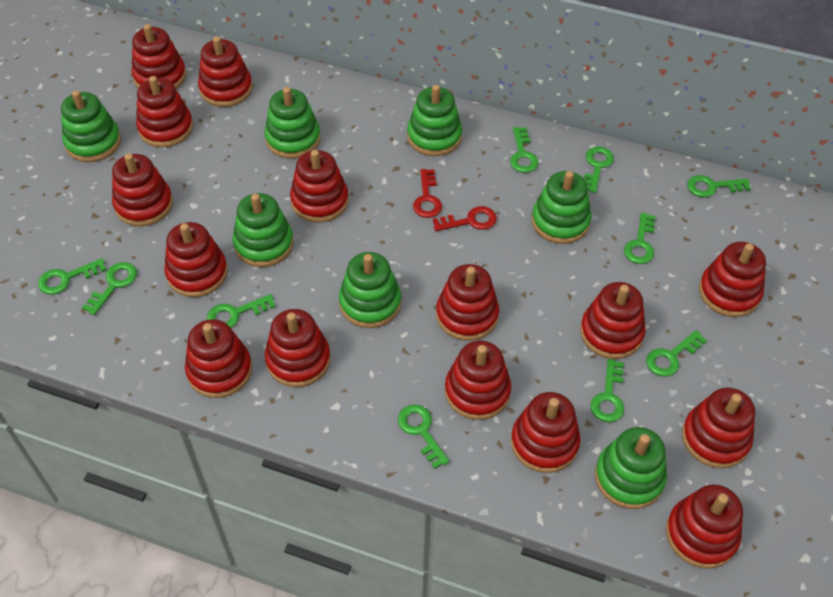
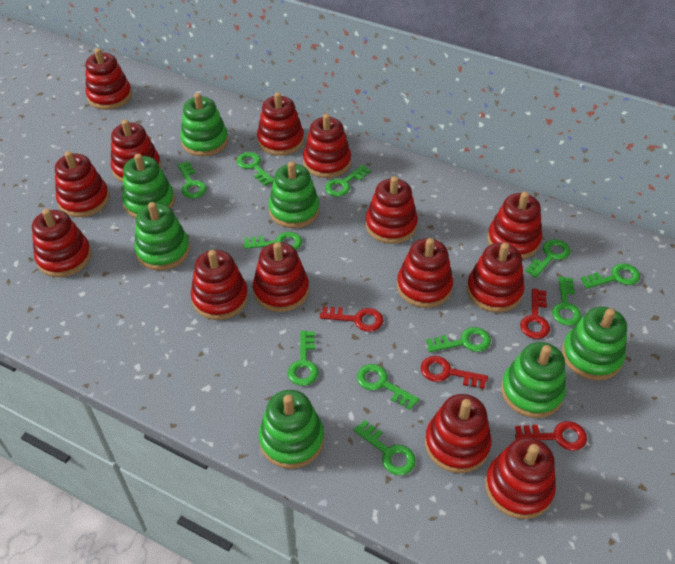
green key: [38,258,106,295] [82,262,137,315] [207,294,276,328] [398,405,449,469] [510,127,539,173] [584,147,614,193] [590,359,624,422] [624,213,655,264] [646,330,707,376] [687,175,751,197] = 10 -> [178,162,207,198] [237,152,274,186] [243,232,302,250] [288,330,318,386] [325,165,371,197] [354,420,416,475] [357,364,419,410] [426,327,491,352] [525,239,570,278] [552,276,582,326] [581,263,640,289] = 11
red key: [413,169,442,218] [433,206,497,231] = 2 -> [320,306,383,332] [421,356,488,389] [515,421,587,451] [520,288,550,339] = 4
red stacking toy: [112,153,173,226] [132,24,186,89] [136,76,193,148] [164,222,228,297] [185,319,252,398] [198,36,253,107] [265,309,330,387] [290,150,348,222] [436,264,499,341] [445,341,511,420] [511,392,580,473] [580,282,646,359] [666,484,743,568] [682,388,755,468] [699,242,766,317] = 15 -> [32,209,91,277] [55,151,109,217] [85,48,132,110] [111,119,161,182] [191,250,248,320] [253,242,309,312] [257,92,304,156] [303,114,351,178] [365,176,418,244] [397,238,453,308] [425,394,491,473] [467,243,524,312] [485,437,556,519] [487,191,542,259] = 14

